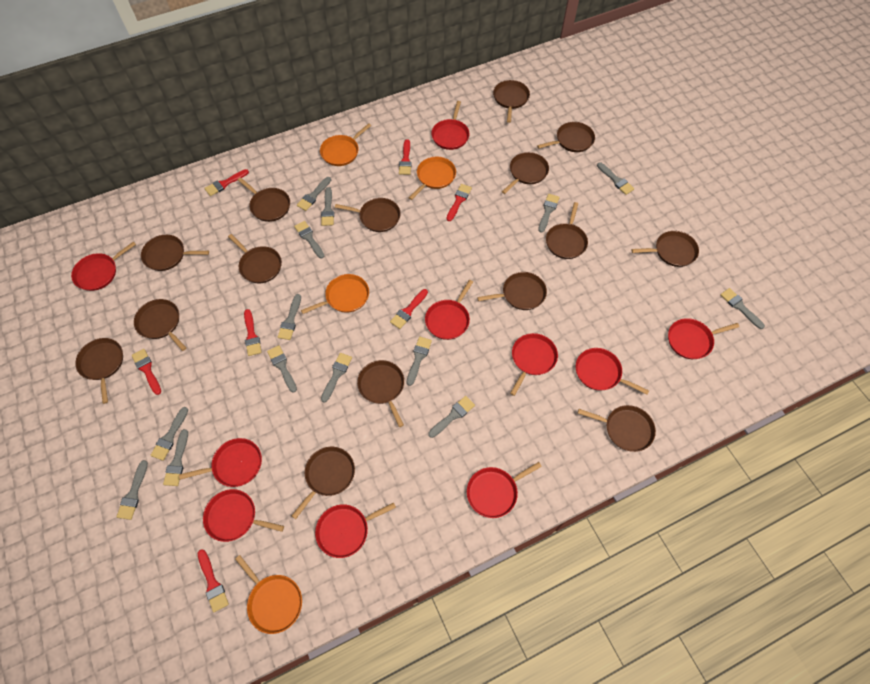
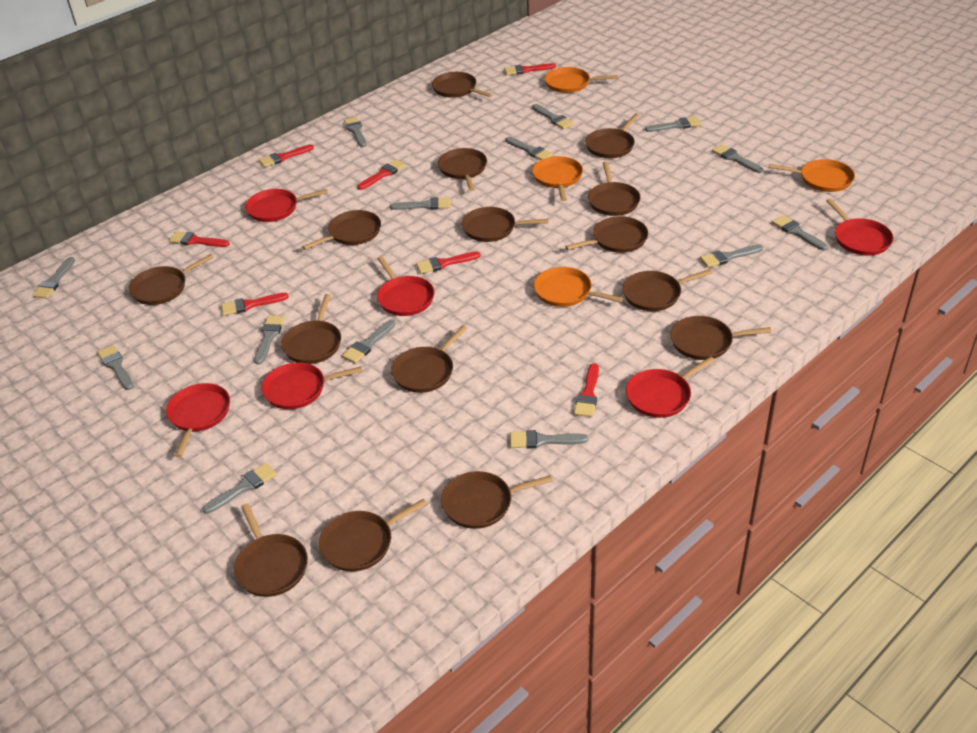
red pan: [71,242,136,291] [179,438,262,487] [203,489,284,542] [315,502,396,558] [425,280,473,340] [431,101,470,150] [467,462,542,518] [510,333,558,396] [576,348,649,394] [668,318,739,359] = 10 -> [166,383,230,457] [245,189,328,222] [262,362,363,409] [377,256,434,316] [626,356,715,418] [826,199,893,256] = 6

